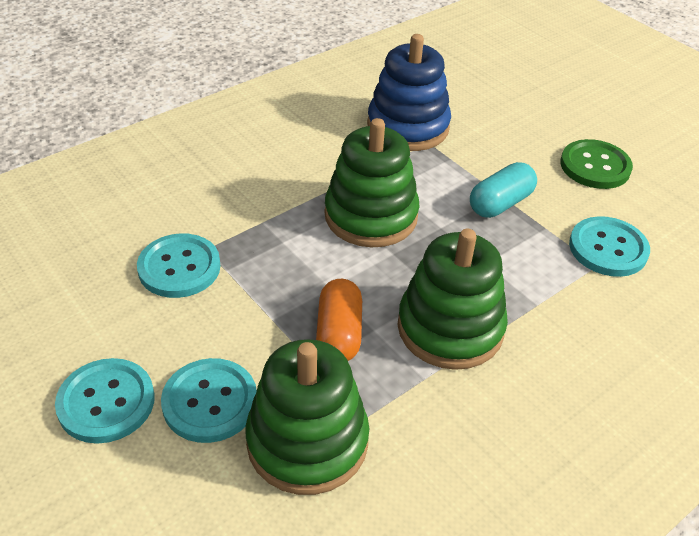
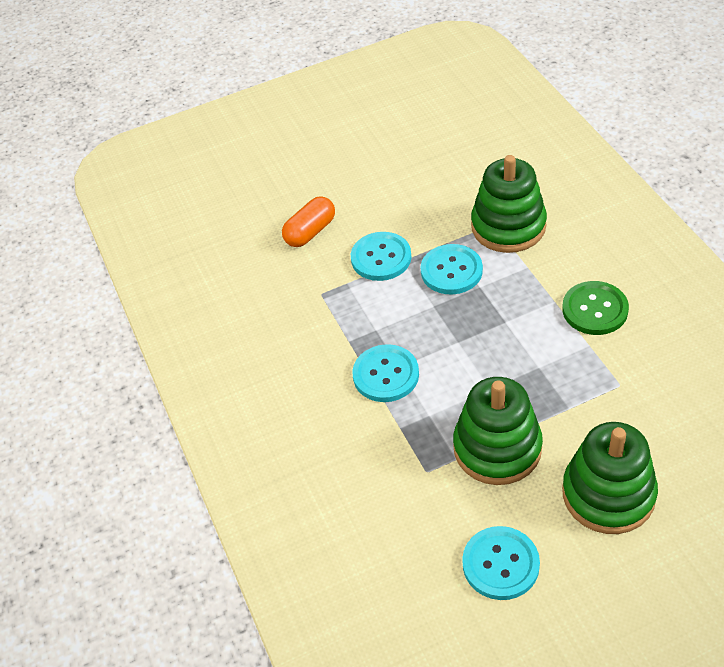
blue stacking toy: [367,34,451,151] = 1 -> none = 0
turquoise capsule: [470,162,537,218] = 1 -> none = 0

